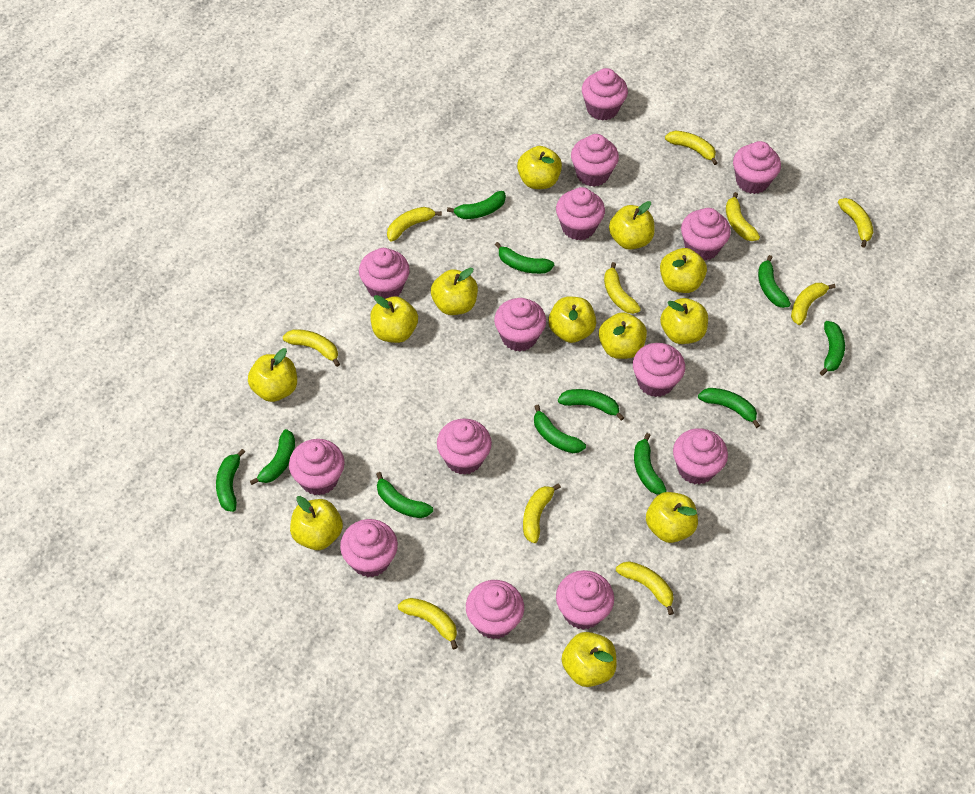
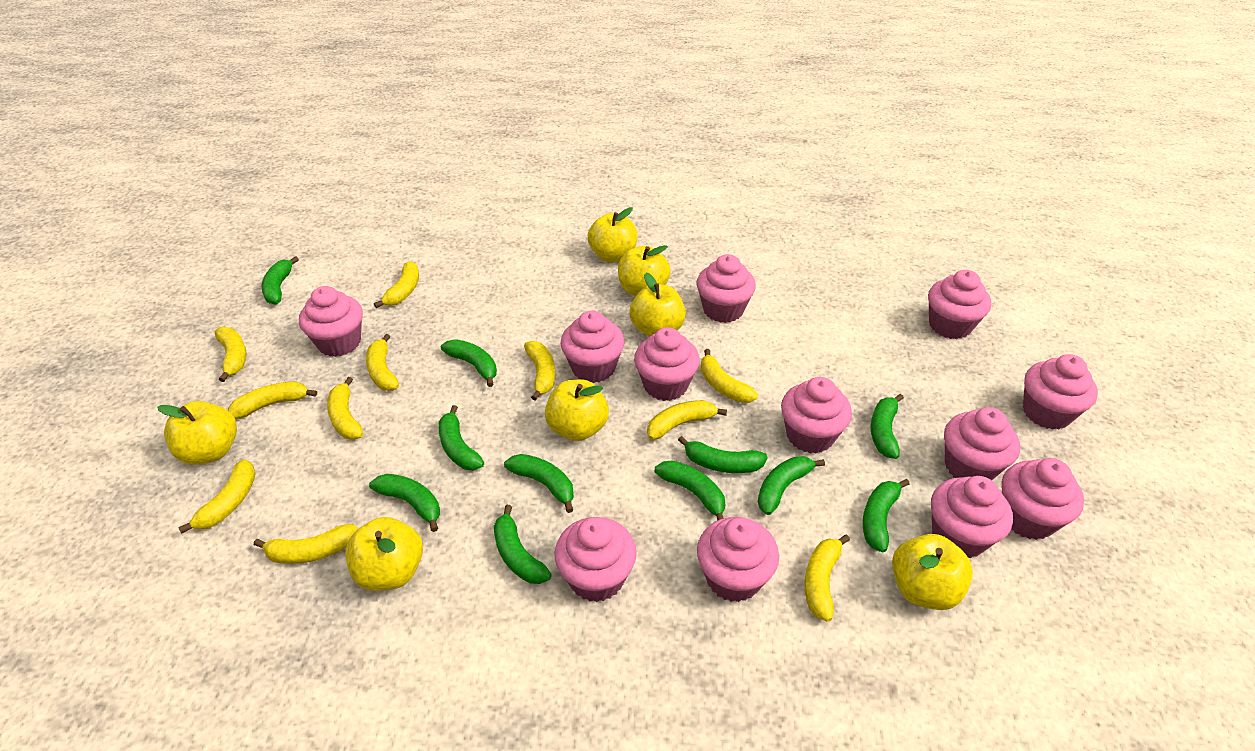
pink cupcake: [289,439,345,496] [340,519,398,577] [359,248,410,299] [437,419,492,475] [466,580,524,639] [494,298,546,352] [556,187,605,240] [556,570,614,630] [571,134,619,187] [582,68,628,121] [633,343,685,397] [673,428,728,485] [681,208,731,261] [733,141,781,194] = 14 -> [299,286,363,357] [555,517,637,602] [560,311,625,383] [634,327,700,401] [696,254,756,323] [697,517,779,602] [781,377,852,453] [928,270,991,339] [931,476,1013,558] [944,407,1020,480] [1001,458,1084,540] [1023,354,1098,430] = 12
yellow apple: [248,348,297,402] [290,496,343,550] [370,295,418,343] [431,268,478,315] [517,146,562,189] [548,297,596,343] [562,632,617,687] [599,312,647,359] [609,201,655,250] [646,492,698,543] [660,248,707,293] [660,298,708,344] = 12 -> [157,401,237,465] [345,517,423,591] [545,379,609,441] [588,207,638,263] [618,245,671,296] [630,273,686,337] [892,534,973,610] = 7
yellow banana: [283,329,340,367] [387,207,442,241] [398,598,458,649] [523,483,561,543] [604,262,641,314] [616,561,674,615] [665,130,718,165] [726,192,760,241] [791,283,836,325] [838,198,873,248] = 10 -> [178,459,256,533] [215,327,247,382] [228,382,317,419] [254,524,358,564] [327,377,363,440] [366,334,399,391] [374,261,419,308] [524,341,555,401] [647,400,727,440] [700,349,758,403] [804,534,850,622] = 11

